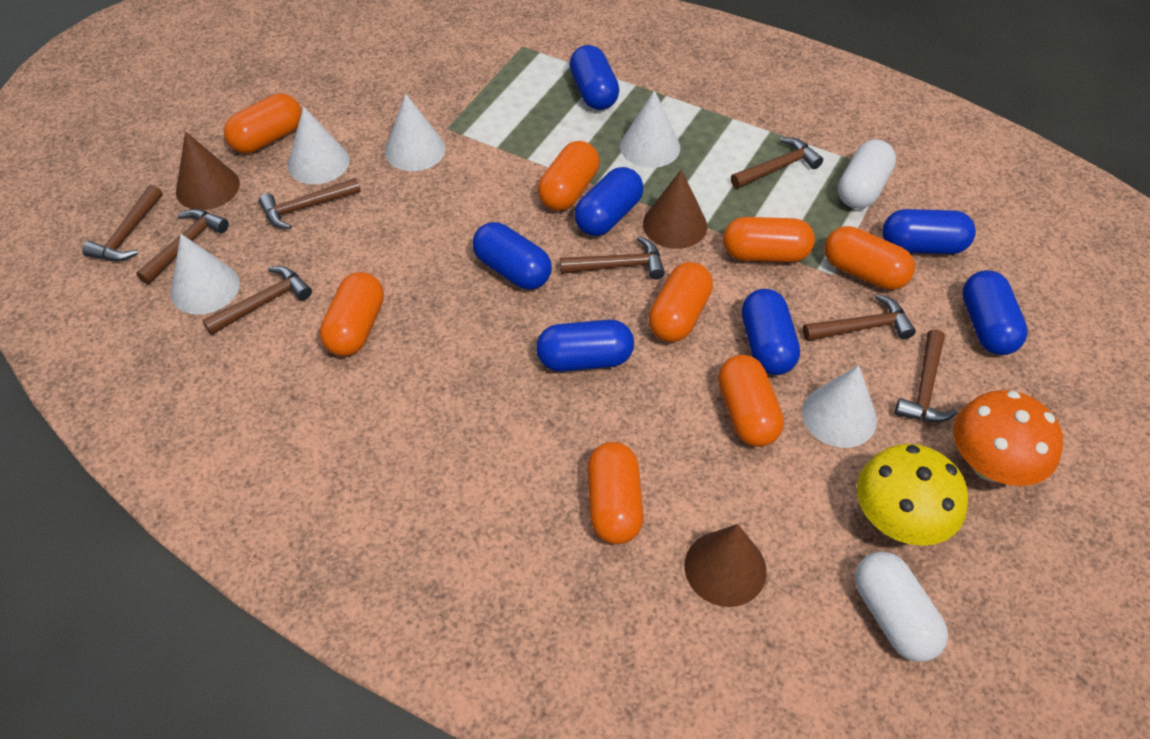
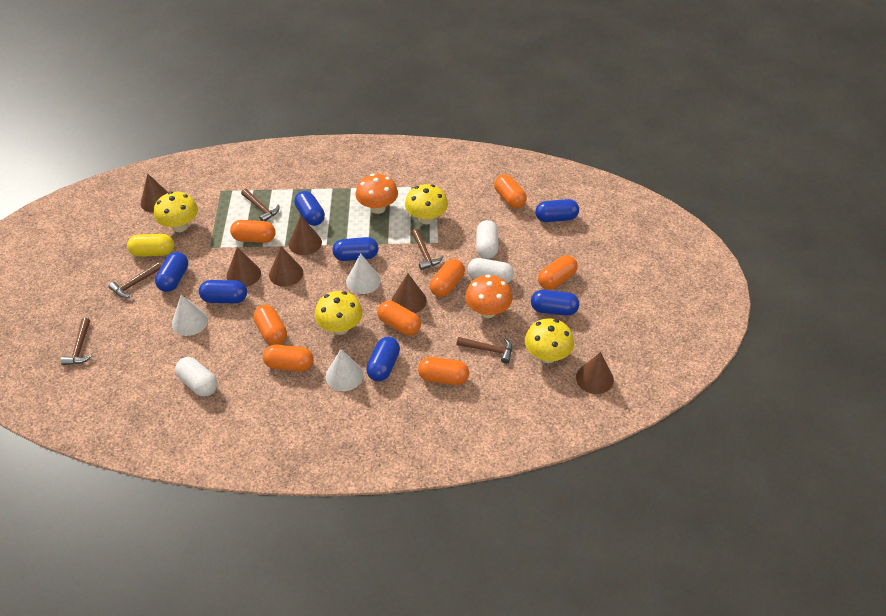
brown cone: [176,132,240,210] [643,169,707,249] [685,524,767,607] = 3 -> [141,174,168,213] [227,247,261,287] [269,247,303,287] [289,216,322,255] [392,274,427,313] [576,352,614,394] = 6
brown hammer: [82,185,163,261] [136,209,229,284] [202,266,312,335] [259,178,361,229] [560,236,665,279] [731,138,823,189] [803,294,916,341] [895,329,958,422] = 8 -> [60,318,93,365] [109,262,161,298] [241,189,279,221] [412,229,443,270] [456,337,512,364] = 5
orange mushroom: [953,390,1063,486] = 1 -> [356,174,398,214] [465,275,512,318] = 2
white capsule: [838,139,896,209] [855,551,948,662] = 2 -> [175,357,218,397] [467,258,514,283] [476,220,498,259] = 3
white cone: [171,234,240,315] [288,106,350,184] [385,94,446,171] [620,90,680,168] [802,365,877,448] = 5 -> [172,295,208,336] [326,349,363,391] [346,253,381,294] = 3
yellow capsule: none = 0 -> [127,234,174,257] = 1
yellow mushroom: [857,444,968,546] = 1 -> [154,192,198,232] [314,291,363,335] [405,184,448,225] [525,318,574,363] = 4

